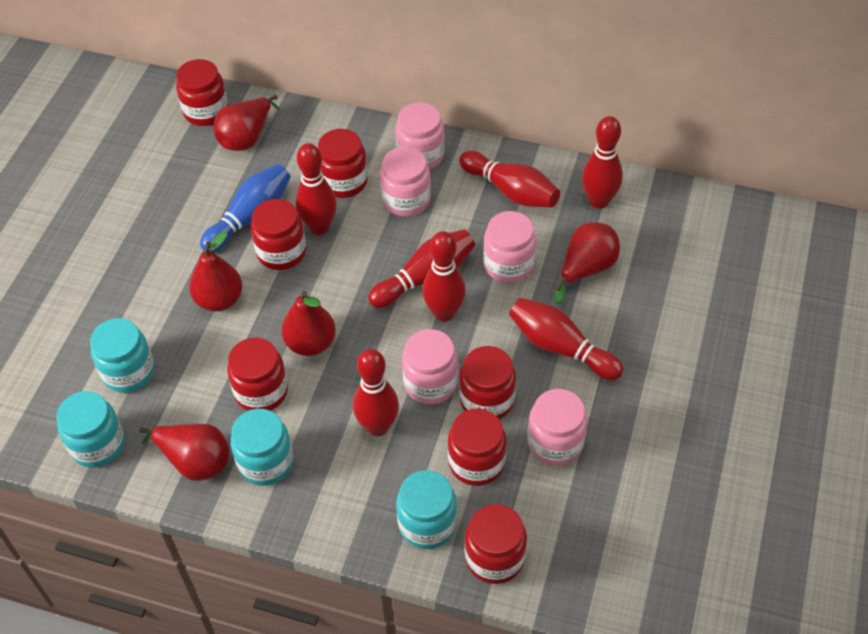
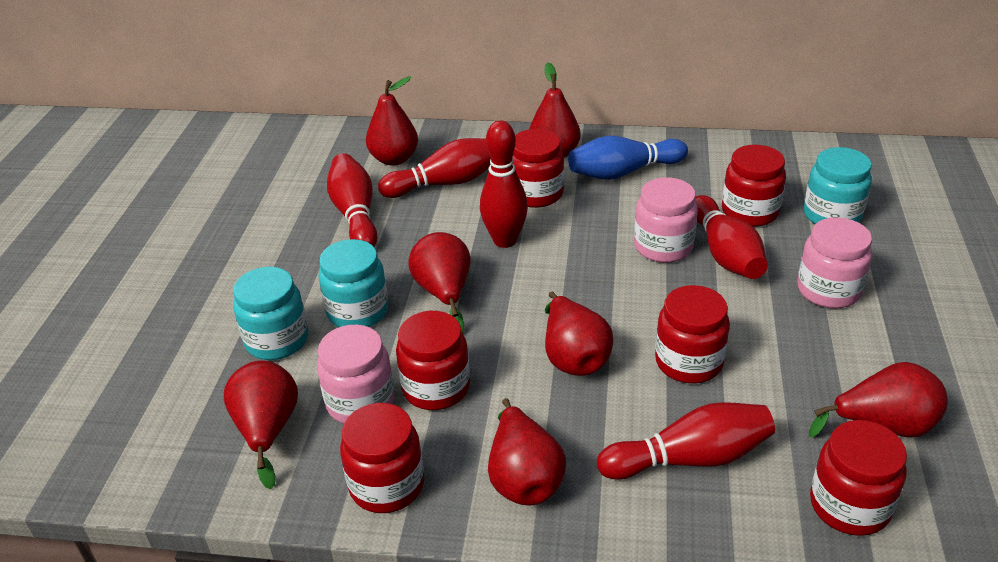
pink jar: [380,147,431,217] [395,102,445,169] [402,329,459,404] [483,211,536,283] [527,389,587,466] = 5 -> [317,325,395,424] [634,177,698,263] [797,217,872,309] = 3
red bowling pin: [296,143,337,235] [353,349,399,436] [368,229,475,308] [422,231,466,322] [459,151,560,208] [509,298,623,380] [582,116,623,209] = 7 -> [327,153,378,247] [378,138,491,198] [480,120,528,248] [597,402,775,480] [695,195,768,279] = 5
red jar: [176,59,228,126] [227,338,288,411] [251,199,306,270] [318,129,368,198] [448,408,507,486] [459,346,516,419] [465,504,527,584] = 7 -> [340,403,424,513] [396,311,470,410] [512,129,564,208] [655,285,730,383] [722,145,786,227] [810,420,907,536] = 6
red pear: [139,424,230,481] [189,231,242,311] [214,95,279,151] [281,291,336,356] [554,222,620,305] = 5 -> [224,360,298,489] [366,76,418,166] [408,232,471,333] [488,398,566,505] [529,62,581,158] [545,292,613,376] [809,362,948,438] = 7
turquoise jar: [56,391,125,468] [90,318,155,393] [231,409,294,486] [396,470,457,549] = 4 -> [233,267,309,360] [318,239,388,327] [803,147,872,224] = 3

